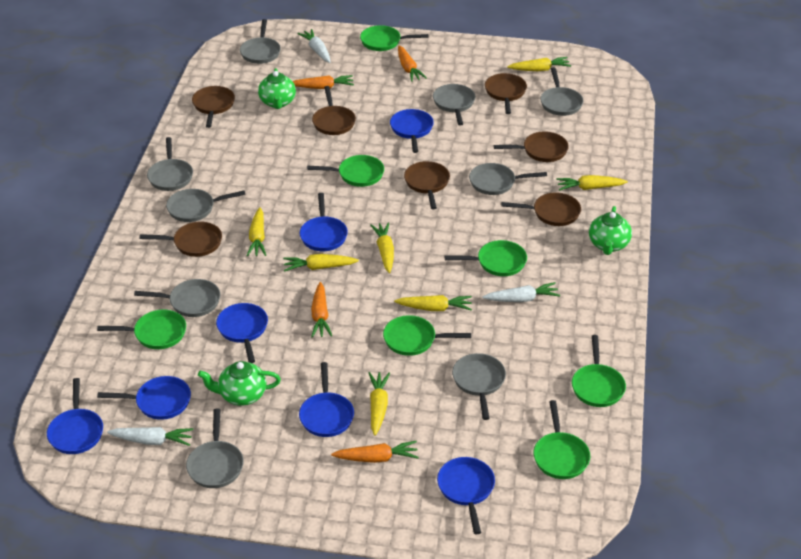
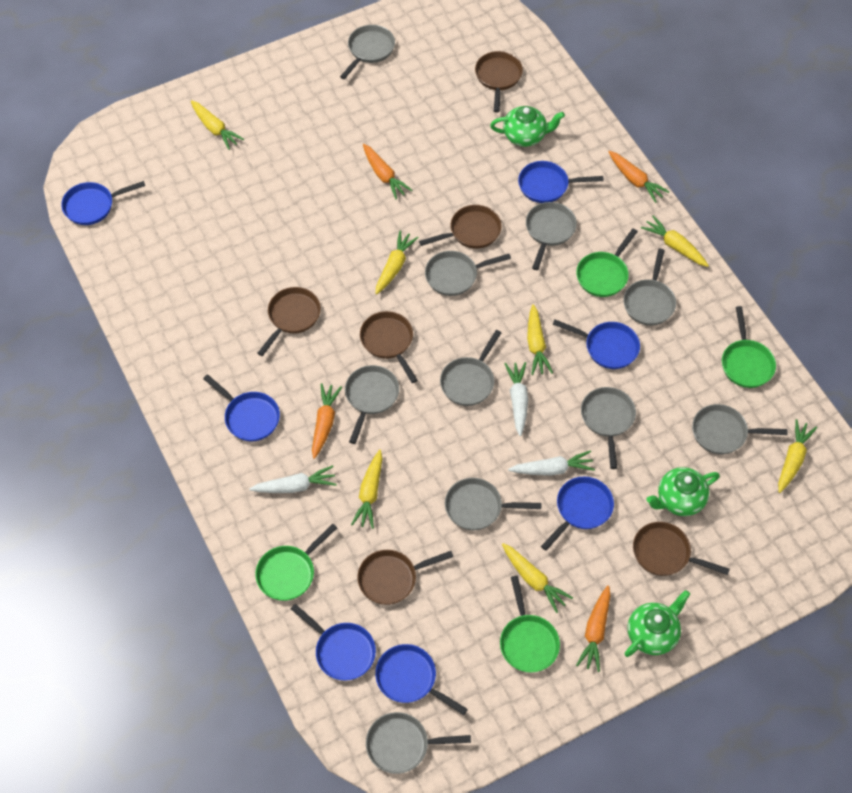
brown pan: [140,221,222,257] [192,86,235,128] [312,86,356,135] [404,161,450,209] [485,73,527,114] [494,131,569,162] [502,192,581,226] = 7 -> [257,287,321,356] [357,550,453,605] [360,311,418,383] [419,205,502,249] [475,51,523,113] [633,522,730,576] = 6
green pan: [97,310,186,349] [307,155,384,187] [360,25,428,51] [383,315,471,356] [444,240,527,276] [533,400,590,479] [572,335,626,407] = 7 -> [255,524,337,601] [500,576,560,673] [576,229,638,297] [722,306,776,388] = 4
grey pan: [134,279,220,317] [147,137,193,191] [166,189,245,222] [186,409,244,488] [240,19,281,64] [433,84,475,126] [452,353,506,420] [469,163,547,195] [540,68,583,116] = 9 -> [340,25,395,79] [345,365,399,444] [366,712,471,774] [425,251,511,296] [440,330,501,406] [445,478,541,530] [526,202,577,270] [581,387,636,469] [623,249,676,326] [692,404,788,454] = 10

